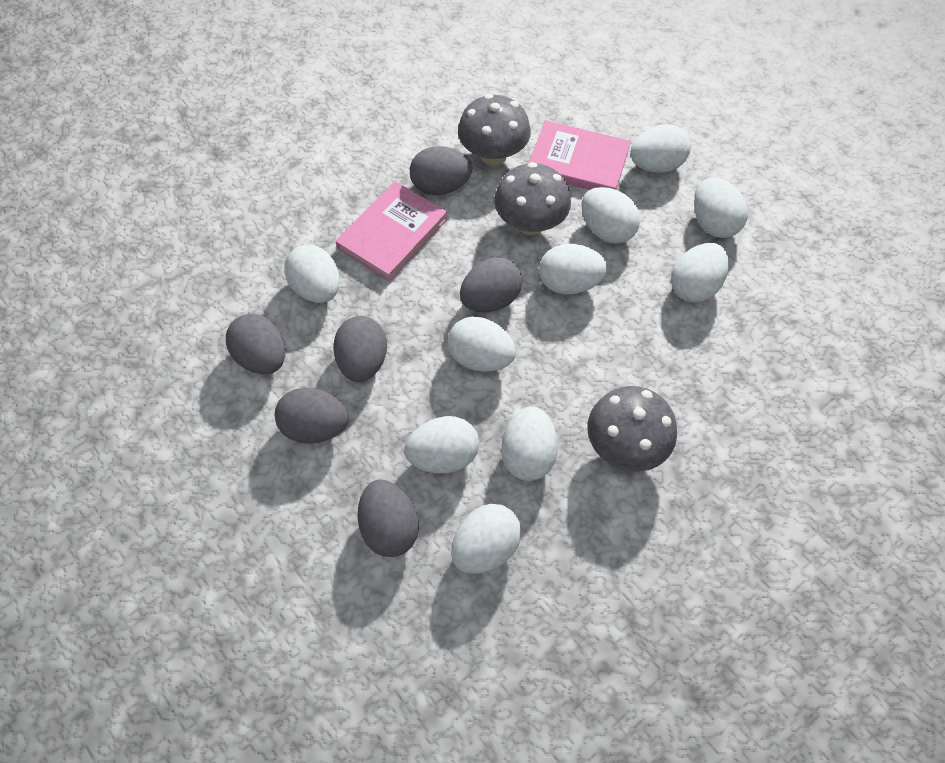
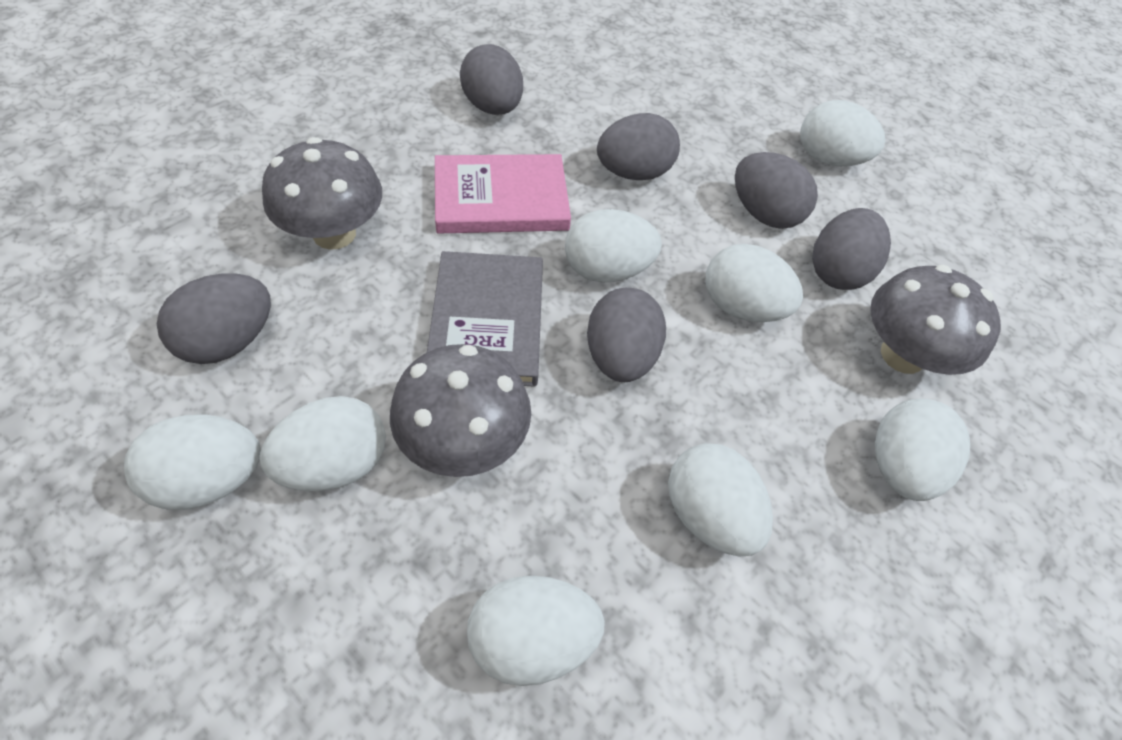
grey book: none = 0 -> [427,251,543,387] = 1
pink book: [336,181,447,282] [529,120,631,190] = 2 -> [435,154,571,233] = 1
white egg: [284,244,340,303] [404,416,479,474] [448,317,516,372] [451,504,522,574] [501,406,558,481] [539,244,607,294] [581,187,640,244] [630,124,691,173] [671,243,729,303] [694,178,748,238] = 10 -> [124,415,261,510] [259,396,386,491] [467,576,605,686] [565,209,662,282] [668,443,773,557] [705,244,803,322] [800,100,885,166] [875,399,970,501] = 8

